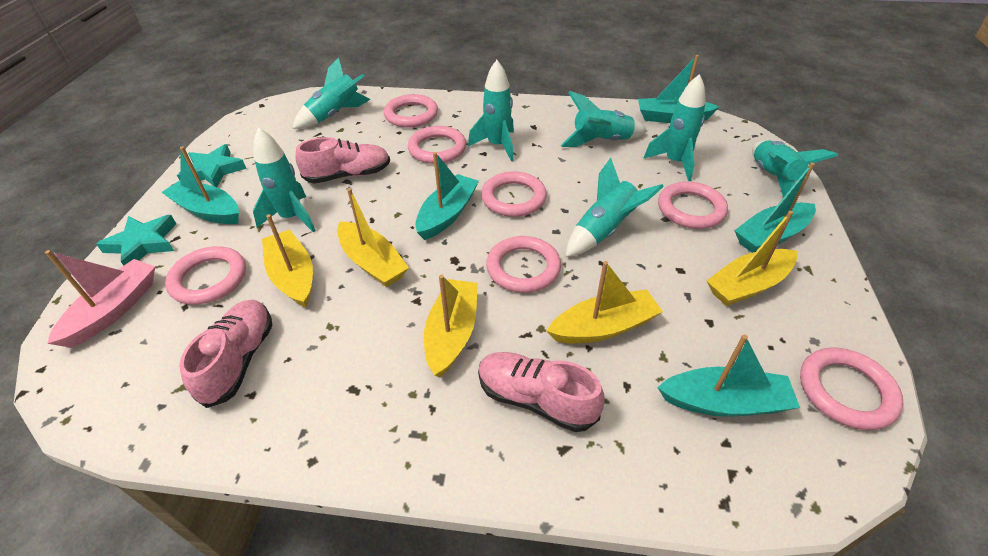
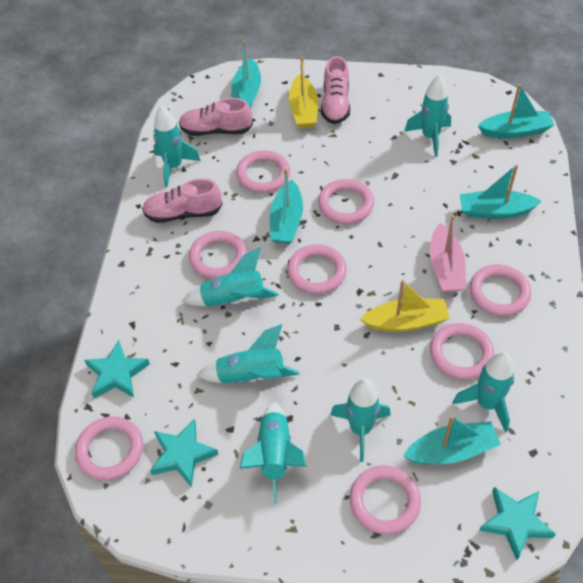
pink ring: [165,246,246,305] [384,94,438,128] [408,126,466,164] [481,171,547,217] [486,236,561,293] [658,181,728,229] [800,348,903,430] = 7 -> [75,416,143,480] [189,231,247,279] [236,151,290,193] [287,244,347,294] [318,179,374,224] [349,465,421,534] [430,323,494,380] [470,264,531,316] = 8
turquoise star: [96,215,176,266] [177,144,246,187] = 2 -> [84,340,150,398] [150,419,219,487] [479,487,556,560] = 3
yellow boat: [262,214,313,307] [337,188,409,287] [424,275,478,378] [547,261,663,344] [707,211,797,306] = 5 -> [289,57,318,129] [360,280,450,332] = 2

